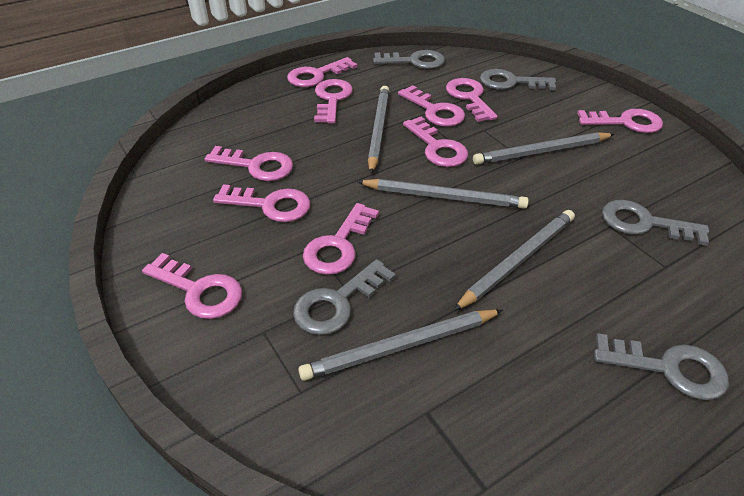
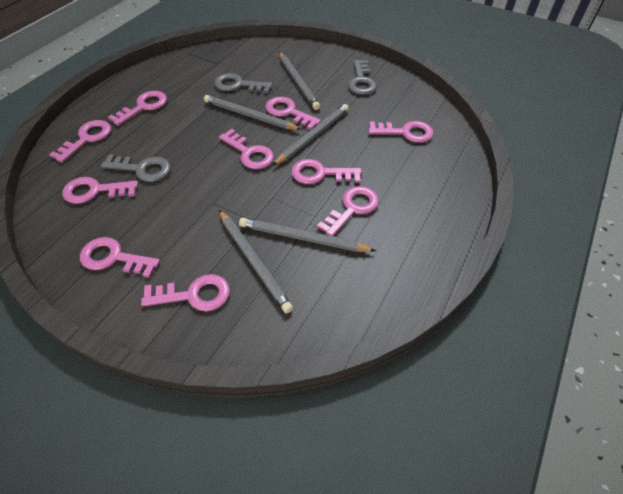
grey key: [293,259,396,335] [373,50,445,69] [480,69,556,90] [594,333,729,400] [602,200,709,246] = 5 -> [101,154,171,182] [214,73,272,93] [348,60,377,95] = 3

